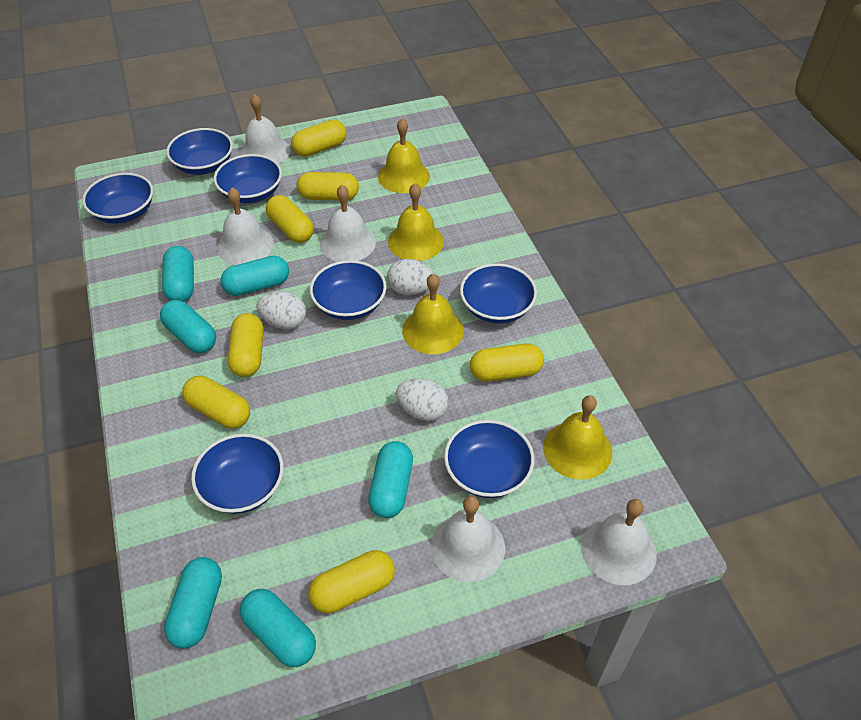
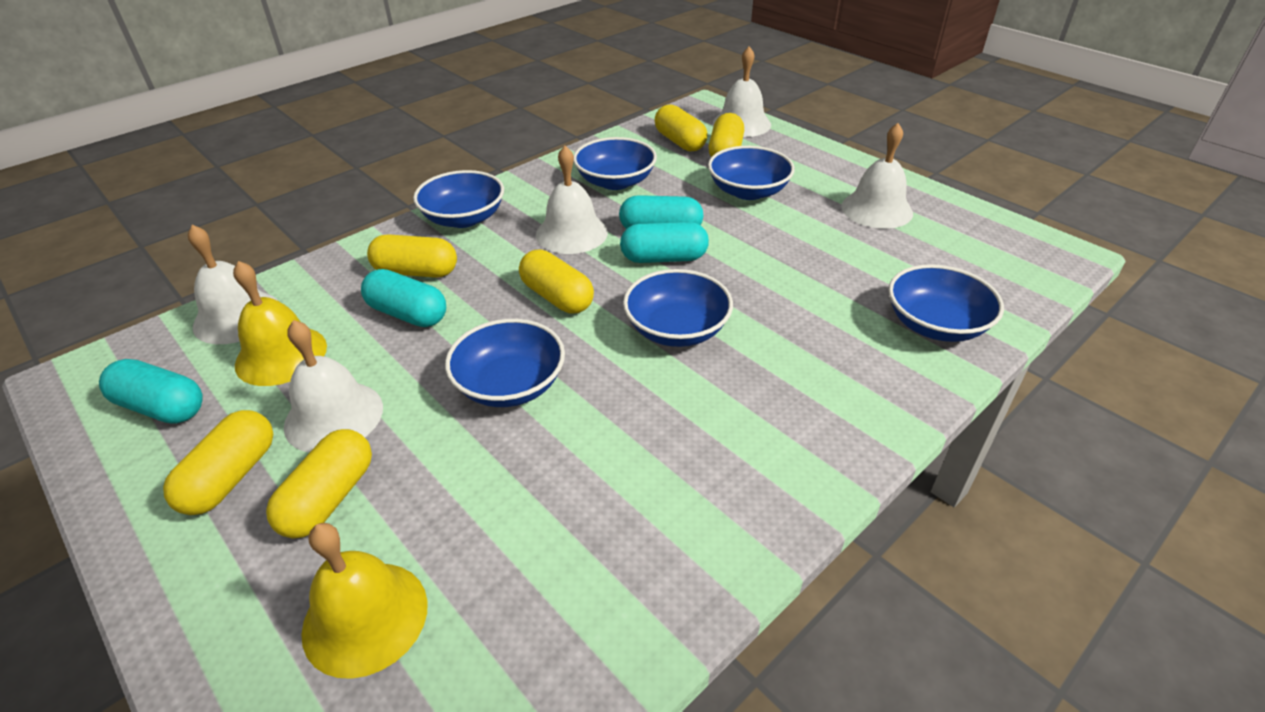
blue bowl: [82,173,154,224] [166,128,233,175] [191,434,284,514] [214,154,282,203] [310,260,387,320] [444,420,534,498] [460,263,537,324] = 7 -> [413,170,504,228] [445,319,565,407] [573,137,657,190] [623,269,733,347] [708,146,795,200] [888,264,1004,342] = 6
turquoise capsule: [160,300,216,353] [162,246,194,302] [164,557,222,649] [220,256,289,296] [240,589,316,667] [368,441,413,518] = 6 -> [99,359,203,423] [361,269,446,327] [619,195,704,229] [620,222,709,263] = 4
white egg: [256,291,306,329] [387,259,434,295] [396,378,449,421] = 3 -> none = 0
yellow bell: [378,118,430,193] [388,183,444,261] [402,273,464,354] [543,395,612,480] = 4 -> [233,261,327,386] [301,523,428,679] = 2
yellow capsule: [182,376,250,429] [228,313,264,377] [266,195,314,243] [291,120,346,157] [297,172,359,200] [308,550,395,613] [470,343,544,382] = 7 -> [163,410,273,515] [266,429,372,538] [367,234,457,278] [519,250,594,313] [655,104,708,152] [708,113,744,157] = 6

